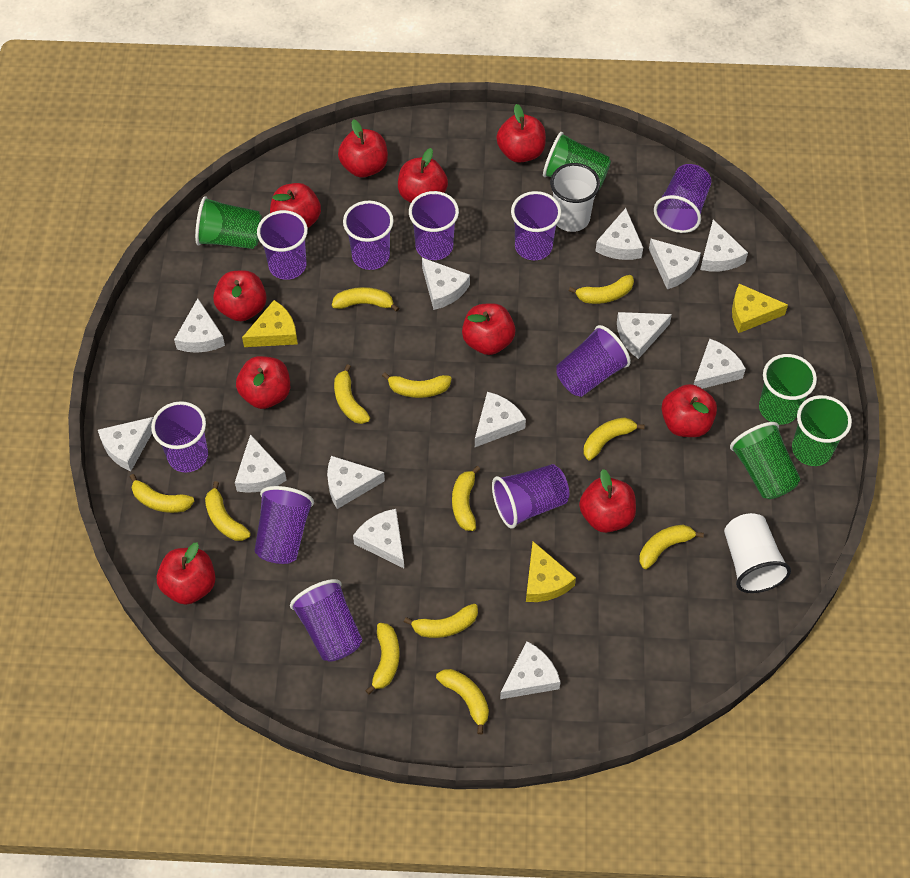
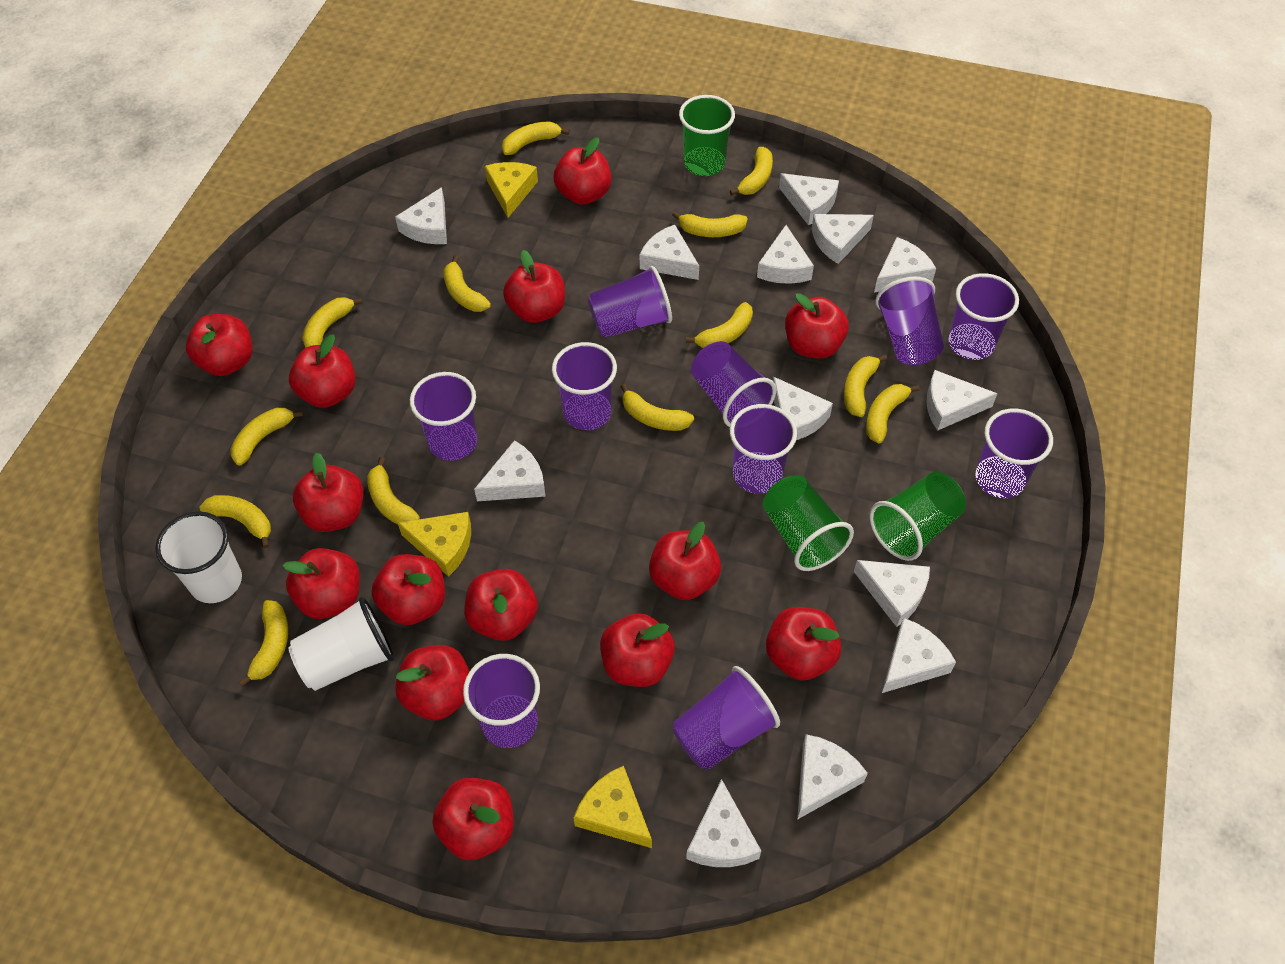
green cup: [195,196,262,249] [543,132,611,189] [730,422,800,499] [759,354,817,424] [792,395,852,466] = 5 -> [679,95,735,176] [763,475,854,571] [870,472,966,561] = 3
red apple: [156,542,216,605] [213,270,267,321] [236,356,290,409] [270,183,321,228] [338,119,388,178] [398,148,448,203] [462,303,516,355] [496,104,546,163] [579,469,636,533] [661,384,717,437] = 10 -> [186,314,252,376] [283,548,360,619] [289,334,356,408] [293,453,364,532] [372,554,445,625] [395,645,470,720] [432,778,514,860] [464,569,538,641] [503,250,565,323] [554,137,612,205] [600,613,675,687] [649,522,721,600] [766,607,841,680] [785,293,849,359] = 14
yellow banana: [130,474,194,513] [205,481,251,541] [332,287,399,312] [334,364,370,424] [365,623,399,695] [382,372,452,398] [404,604,478,638] [436,669,489,734] [452,466,480,531] [569,275,634,304] [584,417,645,460] [639,525,704,569] = 12 -> [200,495,271,548] [230,408,303,466] [239,600,288,687] [302,297,363,348] [367,457,420,524] [443,255,491,312] [502,121,570,155] [620,384,694,431] [672,211,748,237] [686,302,753,348] [730,147,773,196] [844,354,887,417] [866,384,920,444] = 13

